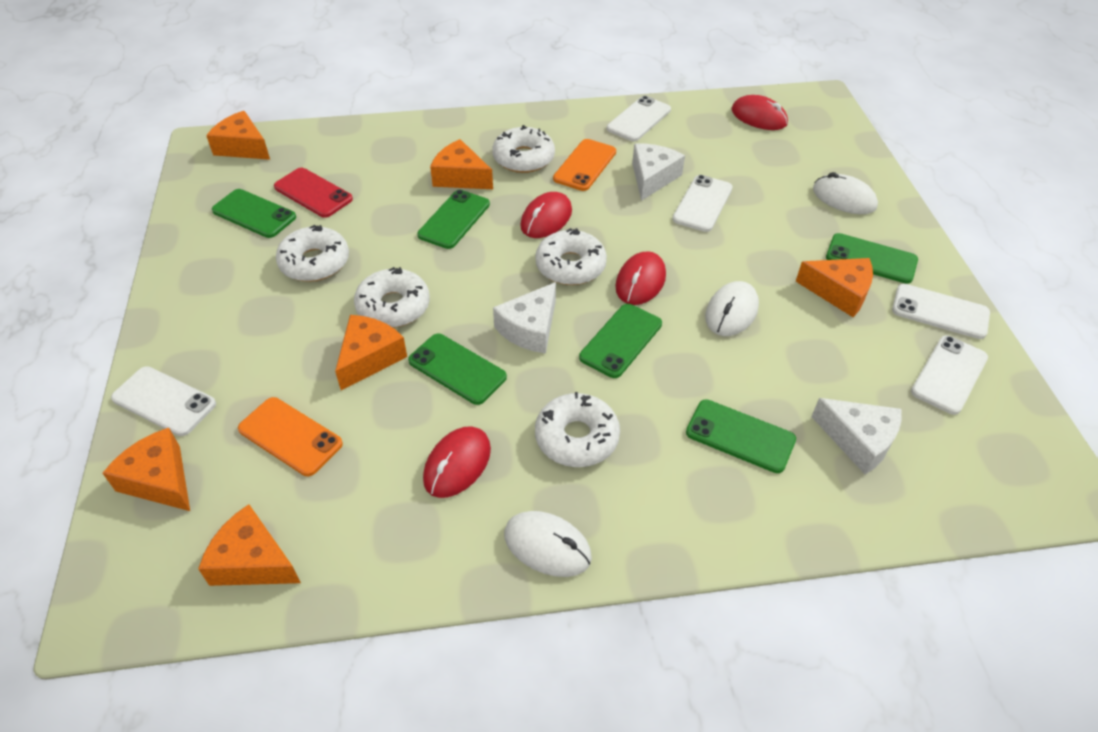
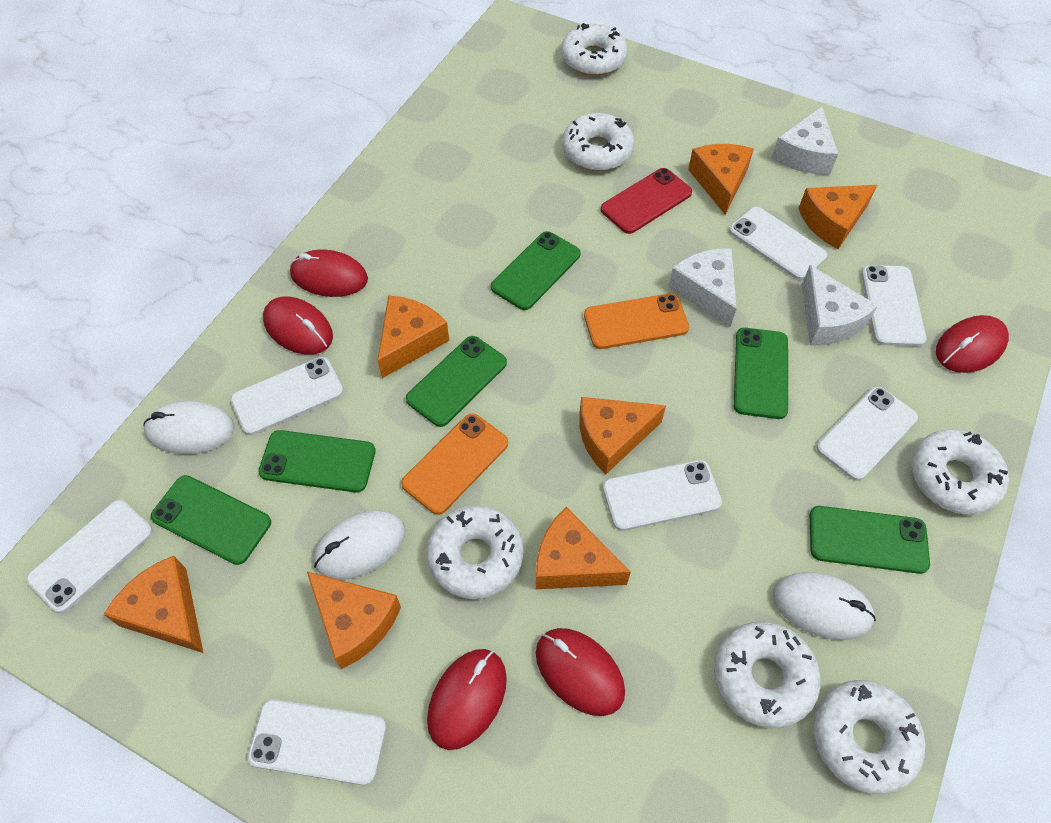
orange cheese: [103,428,190,511] [198,504,301,586] [206,111,270,160] [335,315,407,390] [430,139,493,189] [796,258,873,317] = 6 -> [103,556,203,653] [307,572,401,669] [377,295,449,378] [536,507,631,589] [579,397,666,474] [688,144,754,215] [798,185,877,249] = 7
red mouse: [423,426,491,498] [520,192,572,238] [615,251,666,305] [732,95,788,130] = 4 -> [263,296,333,355] [290,249,368,297] [427,649,507,750] [536,628,625,716] [936,315,1009,373] = 5
white donut: [276,225,349,282] [354,267,430,328] [492,125,555,173] [535,228,607,285] [535,392,620,467] = 5 -> [427,506,524,599] [561,23,628,76] [562,113,634,171] [714,622,821,728] [813,680,925,795] [911,429,1009,515] = 6
white phone: [111,366,216,436] [607,96,671,141] [672,175,733,232] [892,284,990,339] [911,336,988,415] = 5 -> [27,500,153,613] [230,357,343,435] [247,699,386,785] [603,460,722,531] [729,207,827,280] [816,386,918,481] [861,265,927,346] = 7

